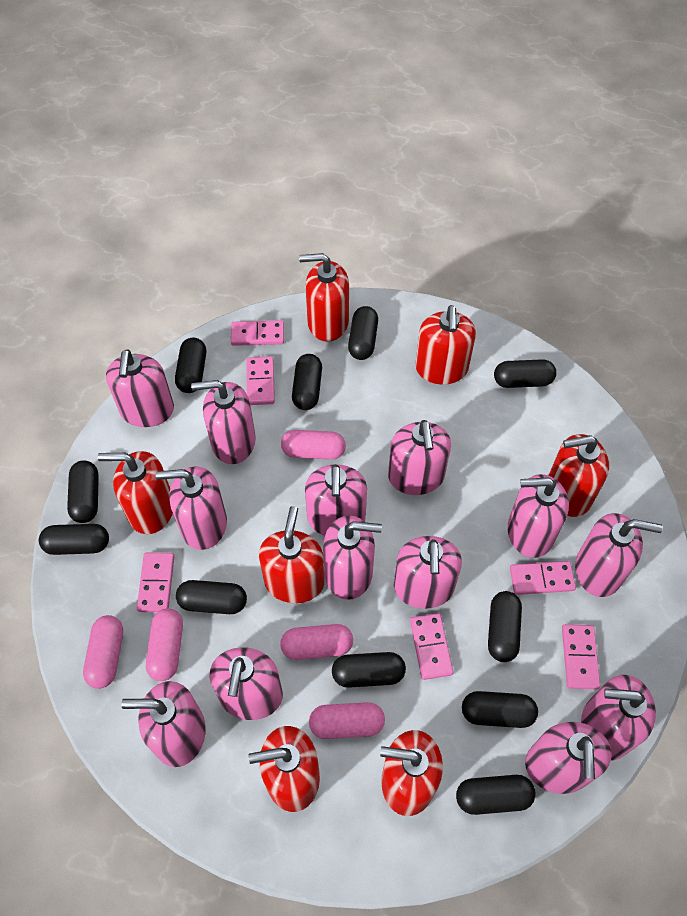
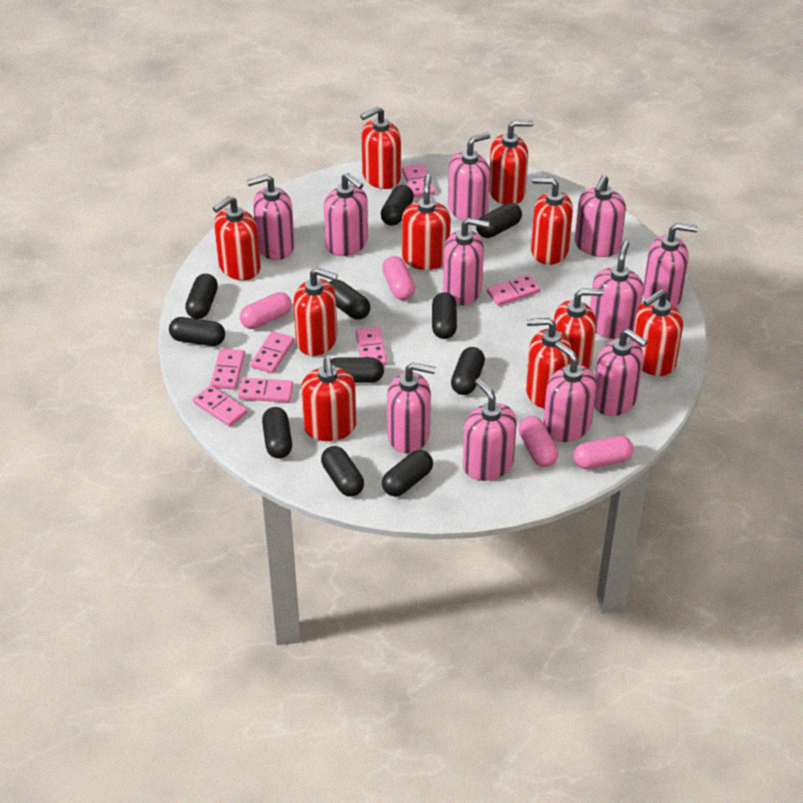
pink capsule: [83,615,123,689] [146,608,183,681] [280,624,353,660] [281,430,346,460] [309,702,385,739] = 5 -> [240,292,292,329] [382,256,415,300] [518,416,558,467] [573,436,633,469] = 4
pink domino: [137,553,175,612] [231,320,284,346] [247,356,275,405] [410,613,454,680] [510,561,576,595] [562,624,600,689] = 6 -> [193,385,247,427] [210,348,245,390] [238,378,293,402] [250,331,294,373] [356,327,387,365] [402,164,435,198] [487,274,541,306] = 7
pink soap dispenser: [106,349,174,427] [121,681,206,767] [156,466,227,550] [191,380,256,464] [209,647,283,720] [305,464,367,536] [323,515,382,600] [388,420,451,495] [394,536,462,609] [508,474,569,558] [525,722,612,794] [575,513,663,597] [581,675,656,760] = 13 -> [247,174,295,260] [324,173,368,256] [387,363,436,453] [443,218,489,305] [448,132,490,221] [463,378,517,481] [543,342,597,442] [575,175,626,257] [590,241,644,339] [594,329,647,416] [643,223,698,308] = 11
red soap dispenser: [98,451,173,534] [248,726,320,812] [259,506,324,603] [299,253,349,342] [380,730,443,816] [415,305,476,385] [548,434,609,517] = 7 -> [213,196,261,280] [293,268,338,356] [301,357,356,441] [360,106,401,189] [402,174,451,270] [489,120,534,205] [526,318,571,408] [531,177,573,265] [554,288,604,369] [633,289,683,376] = 10

